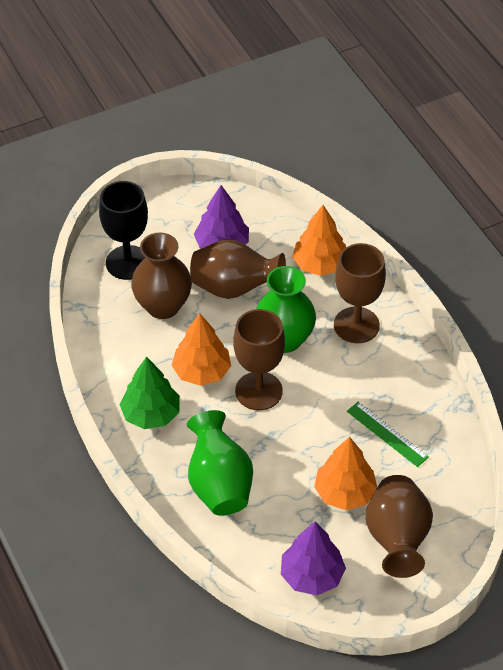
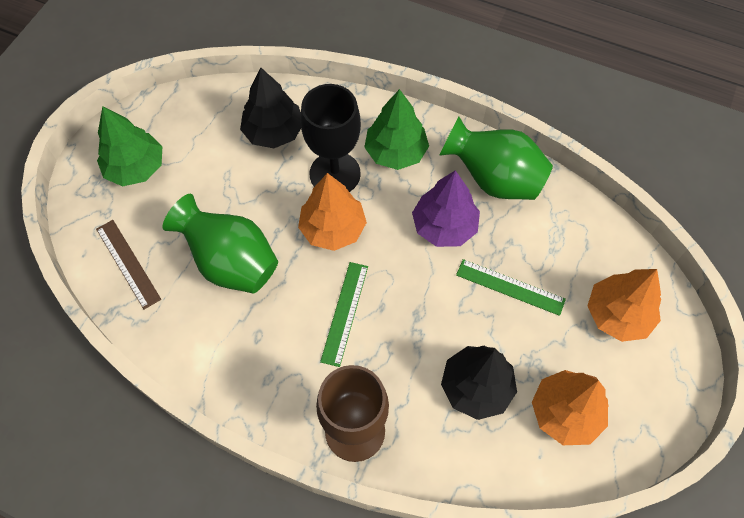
black tree: none = 0 -> [240,67,301,148] [441,346,517,420] = 2
brown goblet: [233,309,285,410] [334,243,386,343] = 2 -> [316,365,389,462] = 1
brown ruler: none = 0 -> [96,220,161,309] = 1
brown vase: [131,233,192,319] [190,239,286,299] [366,475,433,578] = 3 -> none = 0
green ruler: [347,402,429,467] = 1 -> [320,262,368,367] [456,259,566,316] = 2
green tree: [119,356,180,429] = 1 -> [97,106,162,186] [364,89,429,170] = 2
purple tree: [194,185,249,248] [281,522,346,595] = 2 -> [412,170,480,247] = 1

